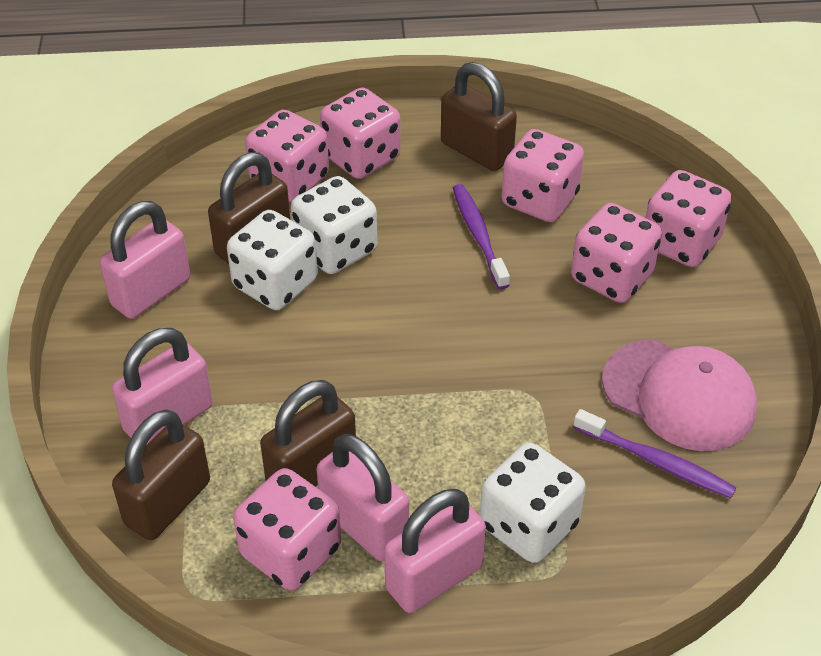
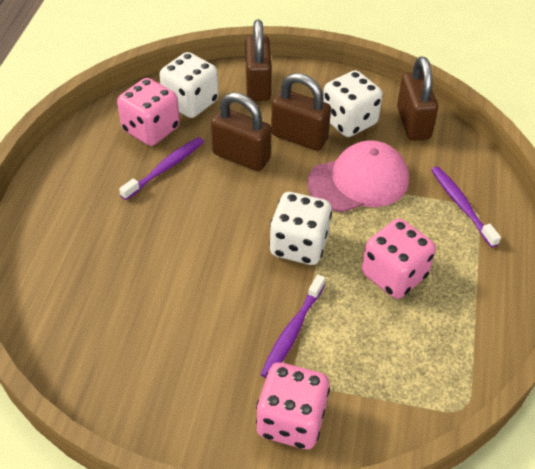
pink dice: [233,468,341,591] [245,110,329,202] [320,87,401,179] [501,129,584,222] [571,203,662,303] [646,170,732,267] = 6 -> [117,78,180,146] [256,362,330,449] [362,219,436,299] = 3
pink padlock: [100,201,190,319] [112,328,213,444] [317,434,409,561] [384,489,486,613] = 4 -> none = 0
purple toothbrush: [453,184,510,289] [573,409,736,498] = 2 -> [119,137,204,200] [261,274,325,378] [431,166,501,248] = 3

